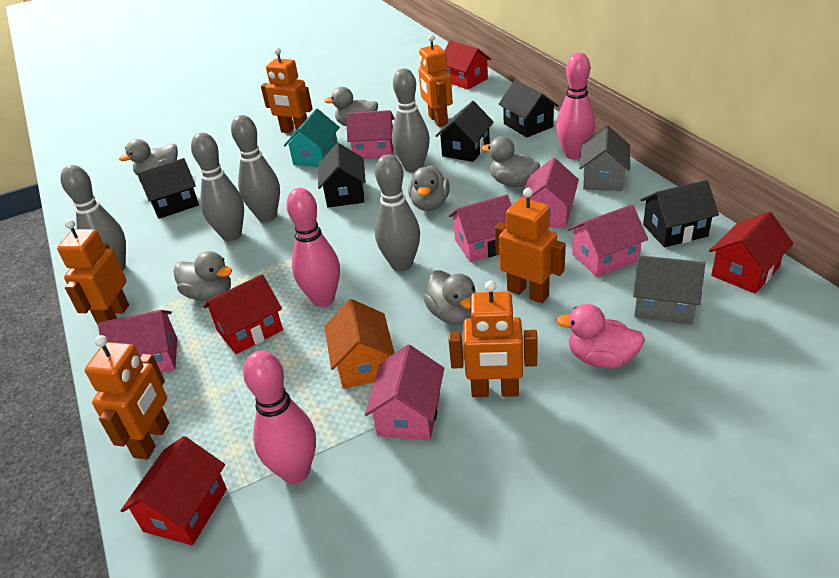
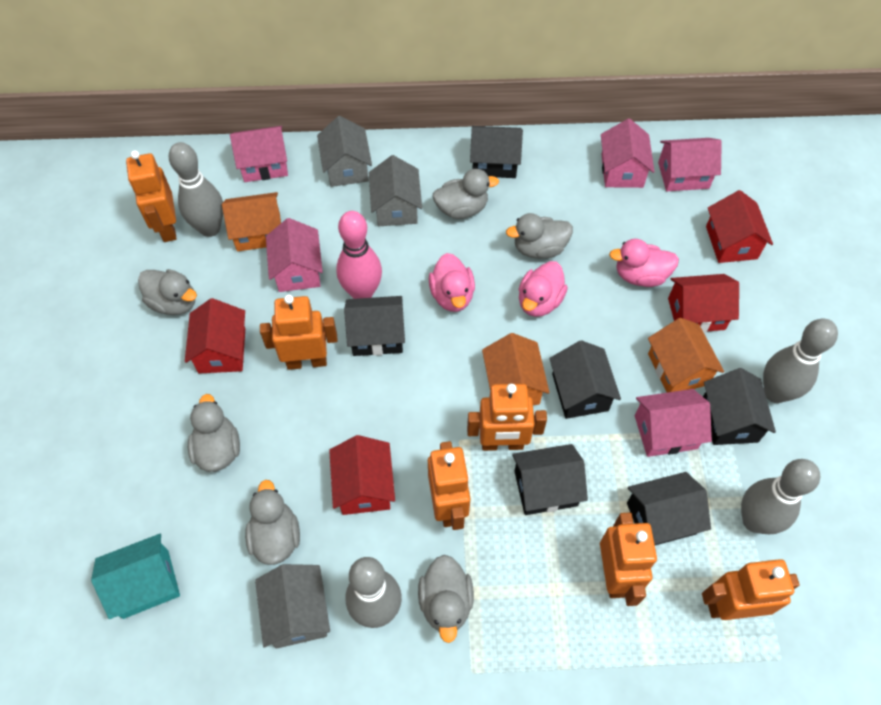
black house: [137,158,199,219] [318,143,366,208] [435,101,494,162] [499,80,559,137] [641,180,719,247] = 5 -> [344,296,405,356] [470,126,523,178] [512,444,588,515] [549,340,621,419] [627,472,711,545] [703,368,776,445] = 6
grey bowling pin: [60,165,126,271] [191,133,244,241] [231,115,280,222] [375,154,420,272] [392,68,430,173] = 5 -> [169,142,223,237] [346,557,402,628] [741,459,820,534] [763,319,838,403] = 4
grey house: [579,125,630,191] [633,255,705,325] = 2 -> [255,564,330,649] [317,116,372,187] [369,155,422,226] = 3
orange house: [324,299,394,389] = 1 -> [222,192,281,251] [482,333,550,405] [648,318,724,393] = 3
pink bowling pin: [243,350,316,484] [286,188,340,307] [556,53,595,160] = 3 -> [336,211,382,299] = 1
pink duck: [556,304,645,368] = 1 -> [429,253,475,312] [519,261,568,317] [609,239,679,287] = 3
pink house: [98,310,177,373] [347,110,395,159] [365,345,444,441] [449,195,512,262] [522,158,579,228] [568,204,648,277] = 6 -> [230,126,288,182] [266,218,323,292] [601,118,655,188] [635,389,712,457] [658,138,722,191] = 5

